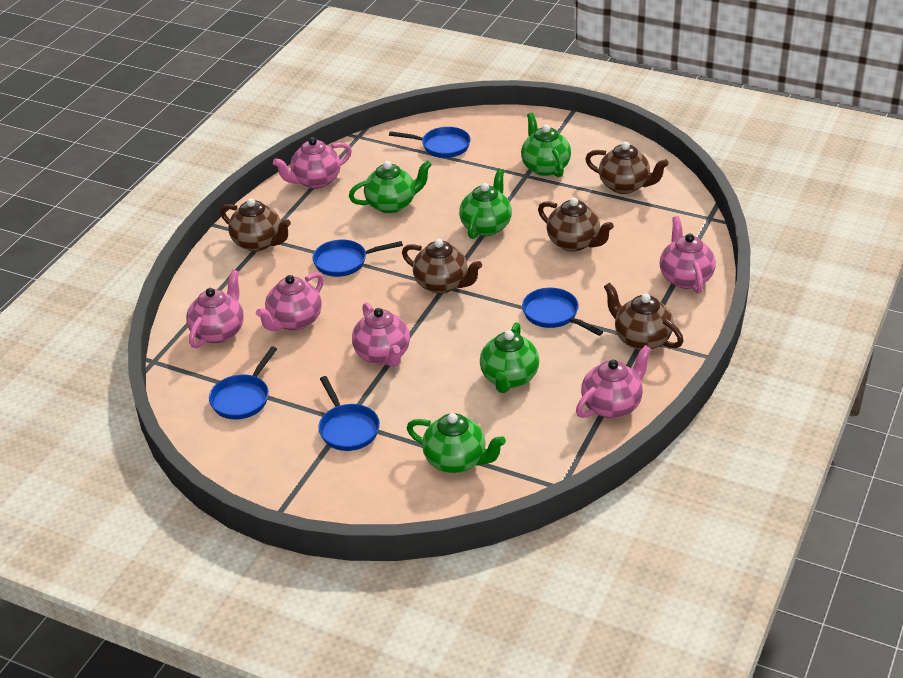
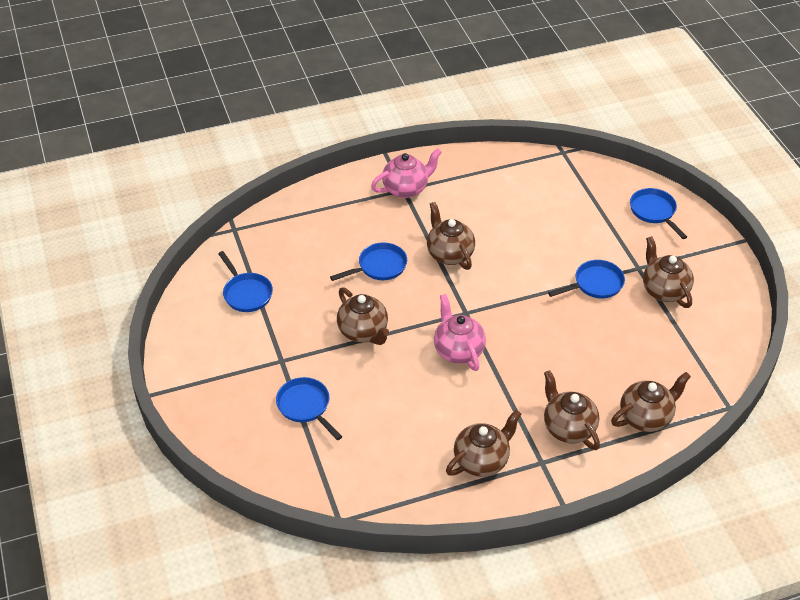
brown teapot: [220,198,291,252] [402,239,482,294] [538,198,614,252] [585,142,669,194] [604,282,684,350] = 5 -> [337,287,389,345] [427,202,475,270] [446,410,521,477] [544,370,600,450] [611,372,691,432] [643,236,694,308] = 6
green teapot: [349,160,432,214] [407,413,506,473] [459,169,512,239] [480,322,539,393] [521,113,571,177] = 5 -> none = 0
pink teapot: [186,270,244,348] [256,272,324,331] [273,137,352,189] [352,302,410,367] [576,345,652,418] [660,216,716,293] = 6 -> [371,148,442,198] [434,294,486,371] = 2

